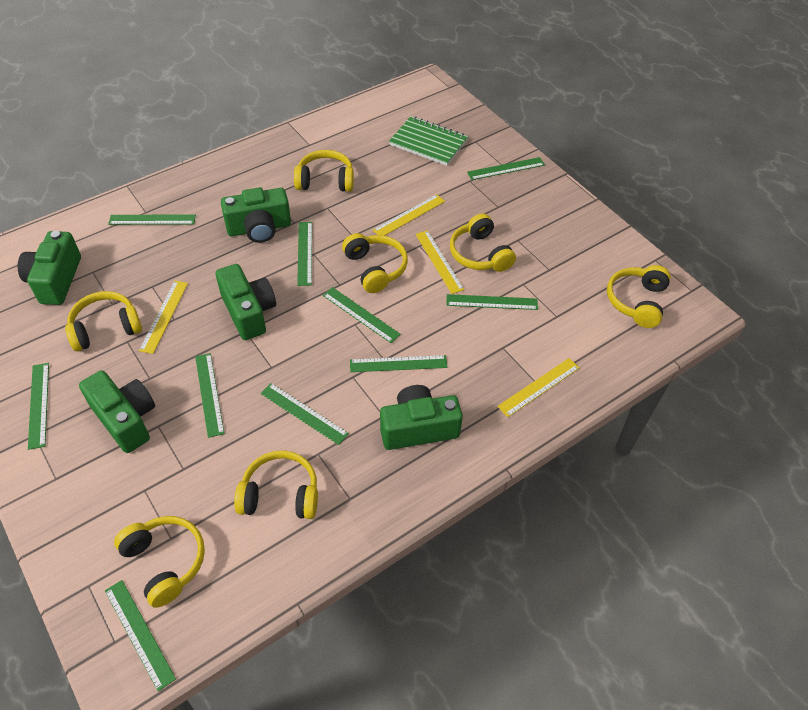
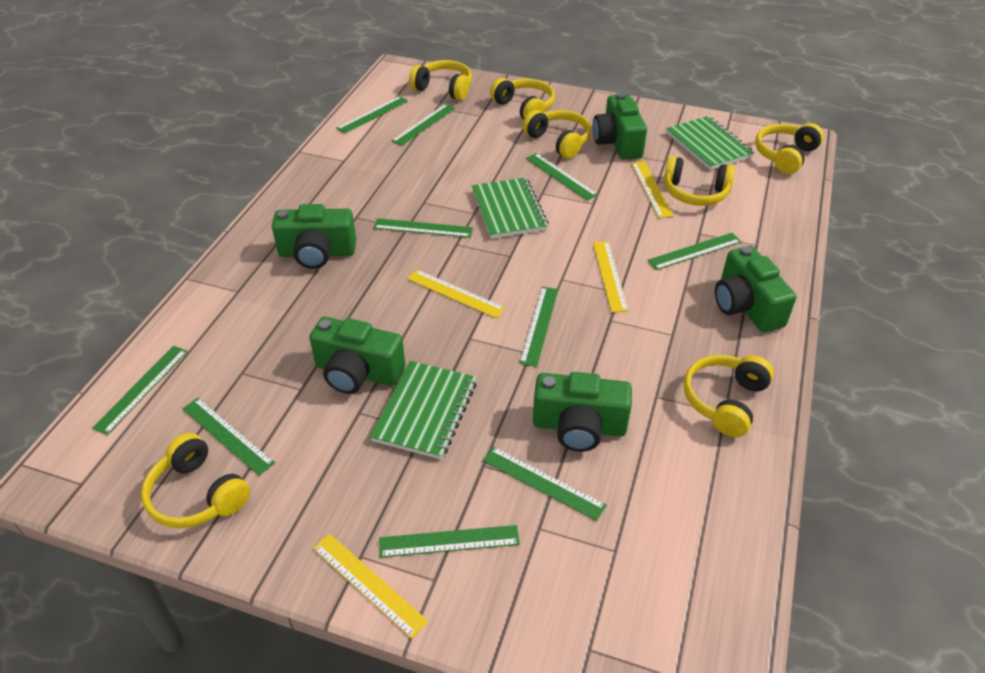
green notebook: [389,116,468,166] = 1 -> [370,361,477,459] [472,177,549,239] [666,116,754,170] = 3

